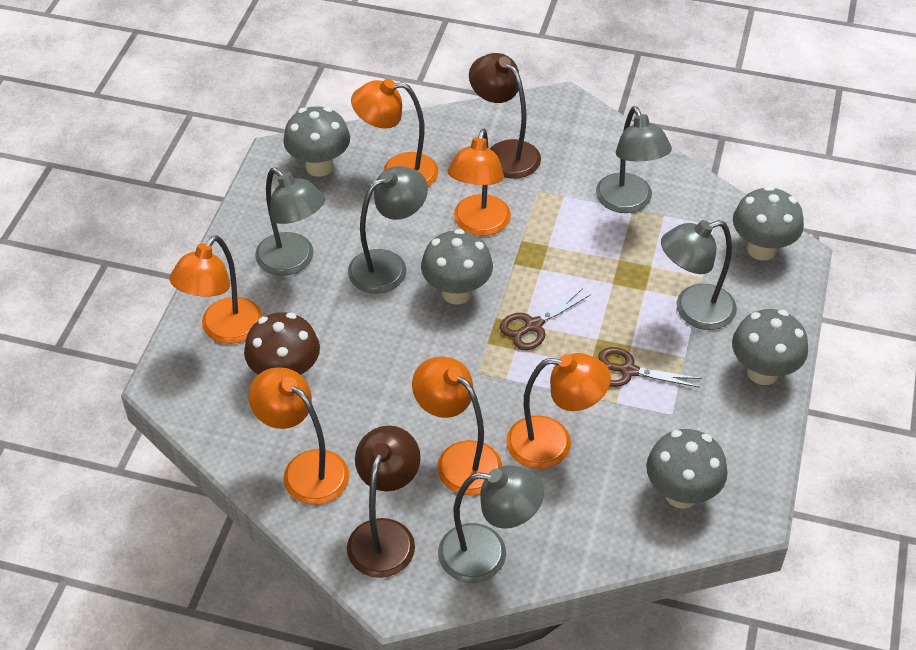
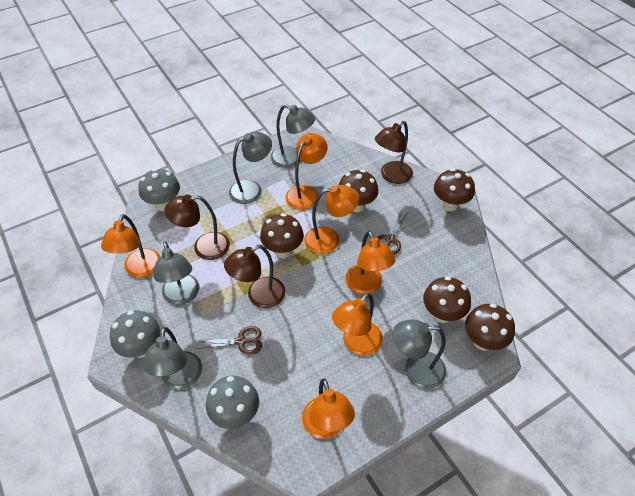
brown lamp: [347,425,421,578] [469,53,541,179] = 2 -> [164,195,230,260] [224,245,285,308] [375,121,413,184] = 3
brown mushroom: [244,312,320,376] = 1 -> [260,213,304,258] [339,170,378,212] [423,276,471,323] [434,168,475,211] [465,304,515,351] = 5
grey mushroom: [283,106,350,177] [421,229,493,305] [646,429,728,509] [732,309,808,385] [733,186,804,261] = 5 -> [110,310,160,358] [138,168,180,211] [206,376,259,429] = 3

